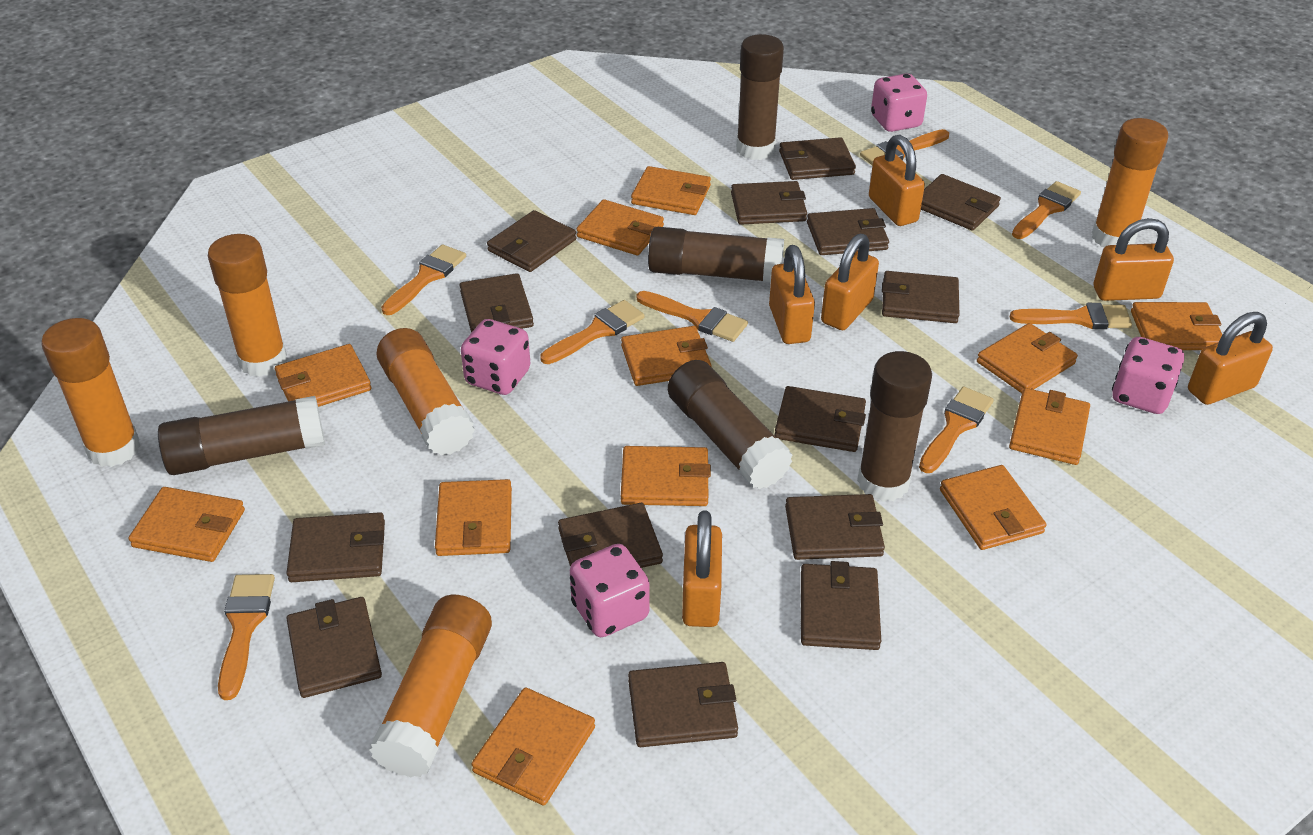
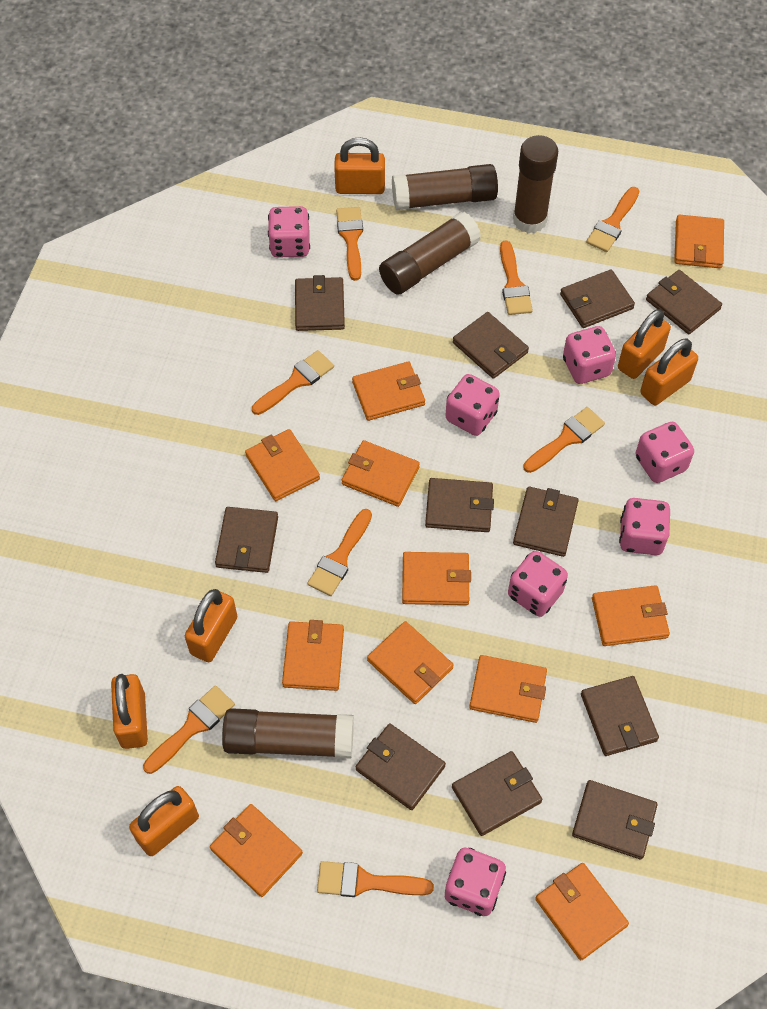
brown glue stick: [158,396,325,475] [648,227,784,283] [668,360,793,489] [736,34,784,160] [857,351,932,502] = 5 -> [222,708,354,759] [379,212,481,294] [392,164,498,210] [513,135,558,233] = 4
brown wallet: [286,512,385,582] [286,597,382,698] [460,273,534,333] [487,210,577,272] [558,503,663,568] [628,662,738,747] [731,181,807,225] [774,386,866,452] [779,137,856,180] [785,494,885,560] [801,561,881,650] [807,208,889,255] [882,271,959,323] [921,174,1001,231] = 14 -> [215,507,278,573] [295,275,345,331] [356,723,446,810] [425,478,494,532] [452,751,542,836] [453,312,529,379] [513,487,579,557] [560,270,635,328] [572,780,658,860] [581,676,659,756] [646,270,722,334] = 11
orange glue stick: [41,318,140,467] [208,234,287,377] [369,595,492,778] [377,328,475,455] [1092,118,1168,247] = 5 -> none = 0
orange wallet: [128,487,245,562] [275,344,371,407] [435,479,512,556] [471,687,595,806] [576,199,664,255] [621,326,712,386] [621,446,711,506] [631,166,711,215] [940,465,1046,550] [977,323,1078,393] [1009,388,1090,465] [1131,302,1222,350] = 12 -> [210,804,303,897] [245,429,320,501] [282,620,344,691] [342,440,420,507] [352,362,425,421] [367,621,454,704] [402,552,471,605] [469,655,547,723] [535,863,629,960] [592,585,670,646] [674,215,724,268] = 11
pink dice: [461,319,530,395] [570,544,650,637] [871,73,927,132] [1112,337,1184,414] = 4 -> [268,206,310,258] [445,374,500,436] [445,848,506,916] [508,551,568,617] [563,326,616,384] [619,498,670,555] [635,422,694,483] = 7

